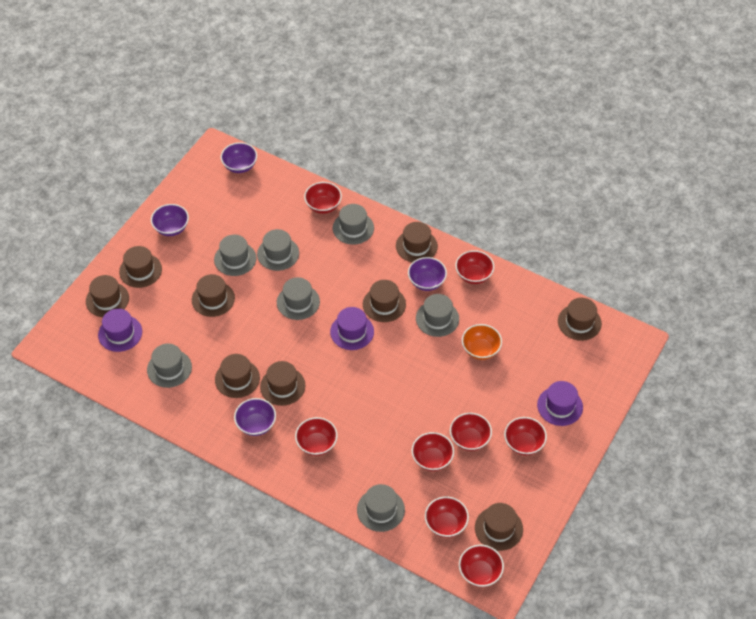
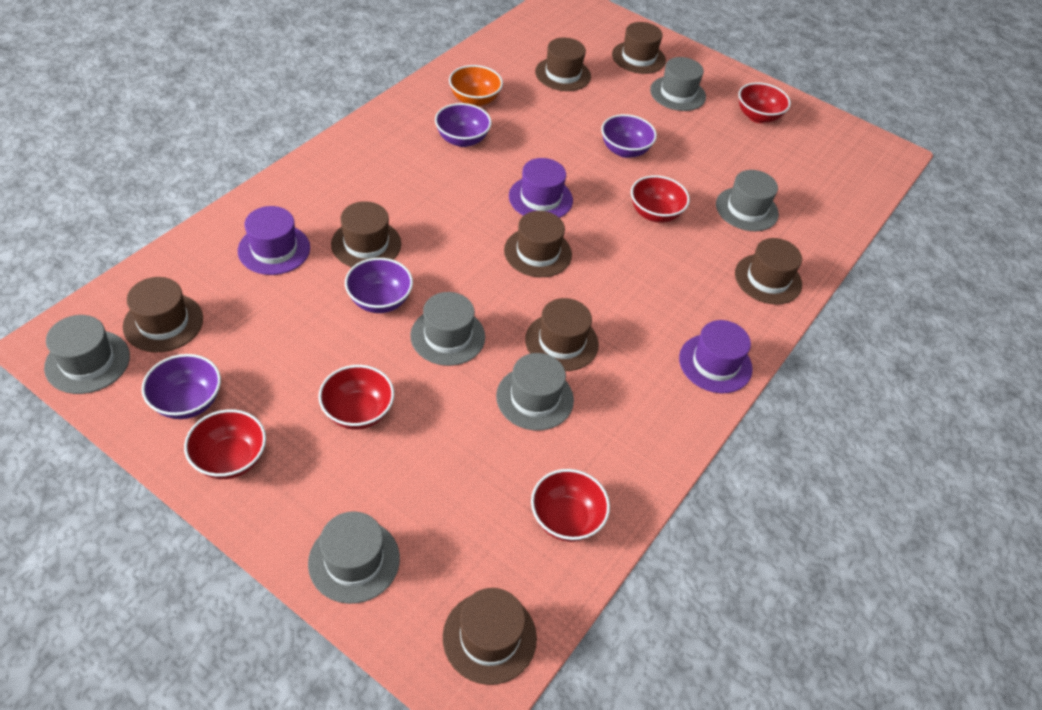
brown hat: [86,275,129,317] [119,246,162,288] [192,274,235,317] [215,354,260,398] [260,361,305,406] [363,280,406,322] [396,222,438,262] [475,503,523,551] [558,298,602,341] = 9 -> [123,277,203,352] [331,201,401,267] [443,588,537,685] [504,211,572,277] [525,298,599,371] [535,38,591,91] [612,22,666,74] [735,238,802,305] = 8
grey hat: [147,344,192,388] [214,235,256,276] [257,229,299,271] [277,277,320,320] [333,204,374,245] [357,484,405,532] [416,294,459,337] = 7 -> [44,315,130,394] [308,511,400,604] [410,292,485,366] [496,353,574,431] [650,57,706,111] [716,170,779,231] = 6
red bowl: [295,417,338,456] [304,182,342,214] [411,432,454,471] [425,496,469,538] [450,413,492,451] [455,250,494,284] [459,545,504,587] [504,417,547,455] = 8 -> [184,409,266,479] [318,365,394,430] [531,469,610,542] [631,175,690,223] [739,82,791,123] = 5

